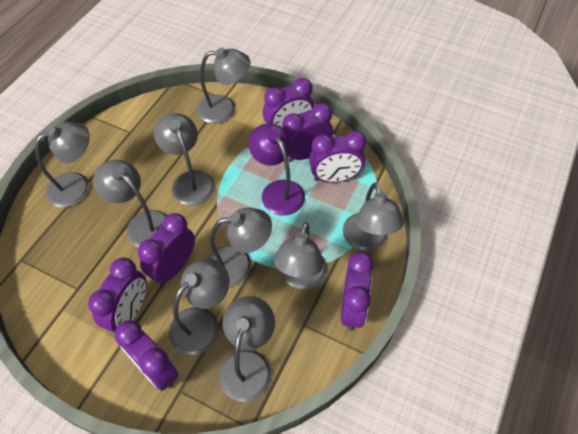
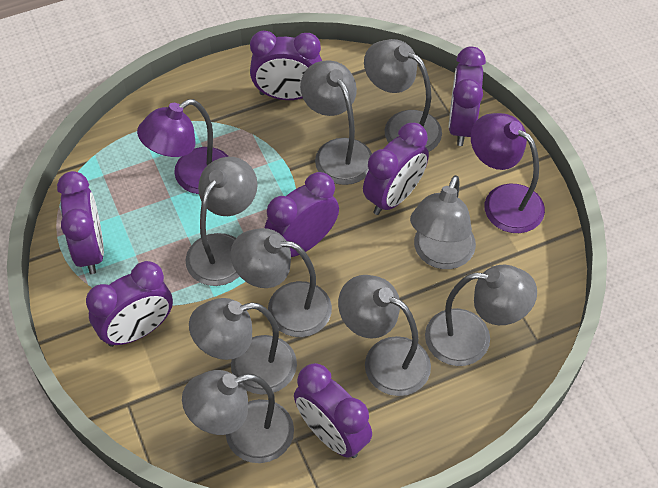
purple lamp: [248,123,305,216] = 1 -> [137,99,229,194] [471,113,545,233] = 2

